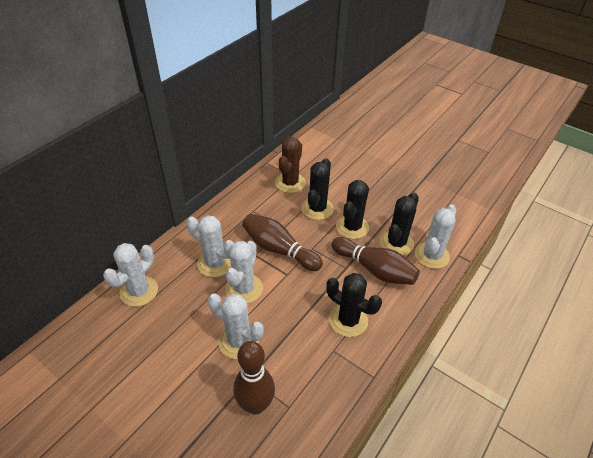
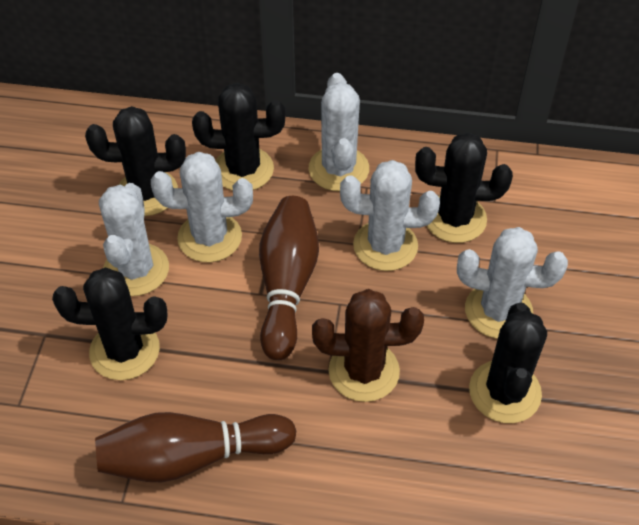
black cactus: [302,158,334,220] [326,273,382,337] [336,180,369,239] [380,193,419,256] = 4 -> [52,267,168,380] [85,106,186,216] [192,83,286,191] [415,133,513,243] [469,302,547,423] = 5
brown bowling pin: [233,341,275,415] [242,214,323,271] [332,237,420,285] = 3 -> [95,412,296,482] [259,196,319,360] = 2

